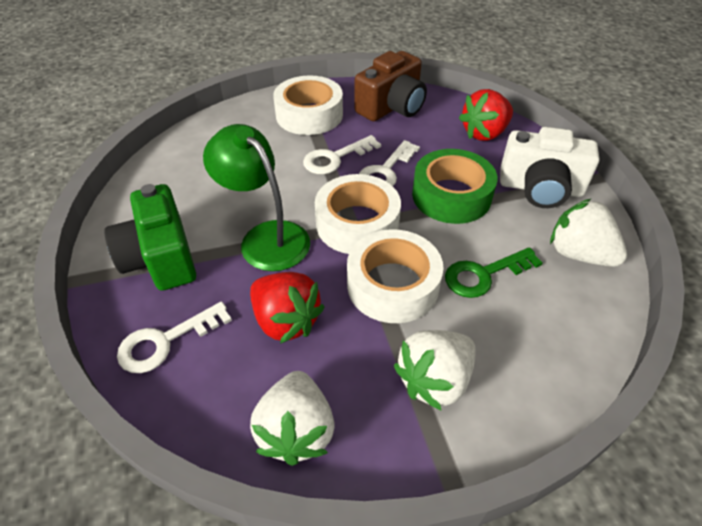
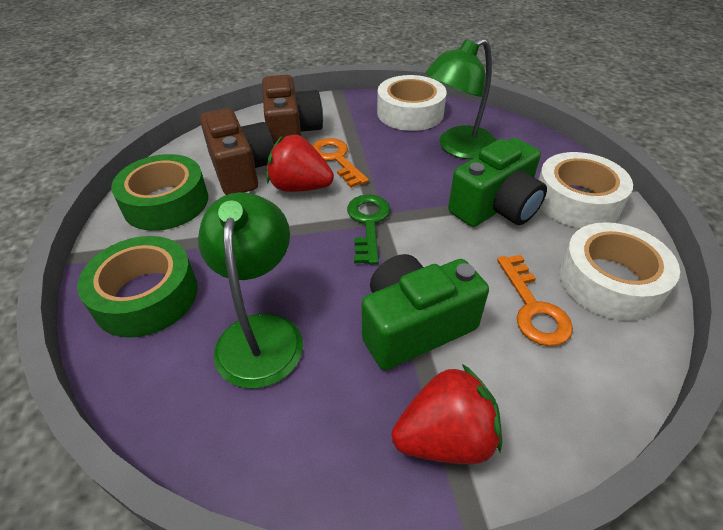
brown camera: [354,51,427,121] = 1 -> [200,108,274,195] [262,75,323,144] = 2
green camera: [104,184,196,291] = 1 -> [361,254,489,370] [448,138,547,227] = 2
green lamp: [203,124,310,271] = 1 -> [198,192,303,388] [426,38,497,159] = 2
green tape: [412,149,498,224] = 1 -> [77,236,198,338] [111,154,208,231] = 2
orange key: none = 0 -> [312,138,369,188] [497,255,573,346] = 2
white camera: [500,127,599,208] = 1 -> none = 0
white key: [117,301,232,373] [303,135,381,174] [359,140,420,186] = 3 -> none = 0
white strawberry: [250,371,335,466] [394,330,476,411] [550,199,627,267] = 3 -> none = 0

